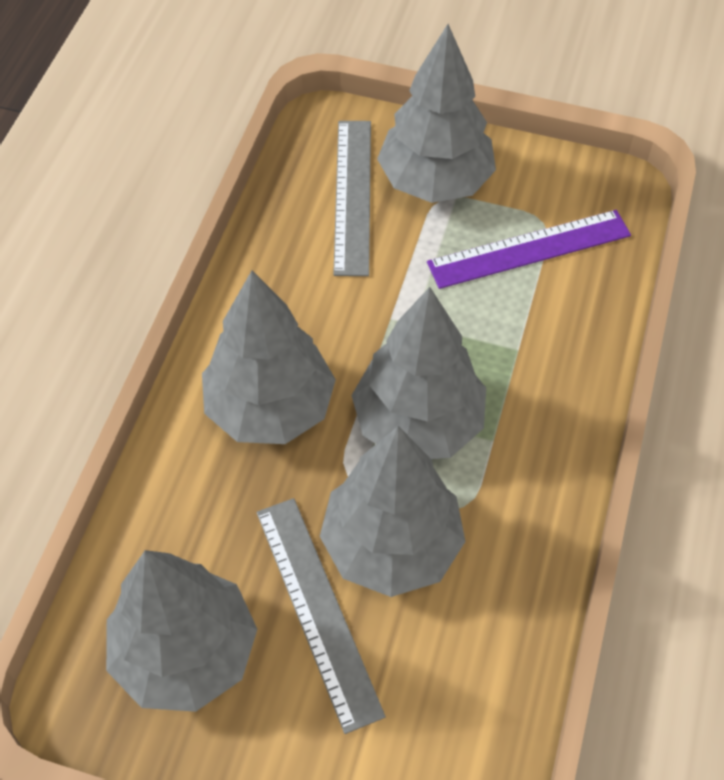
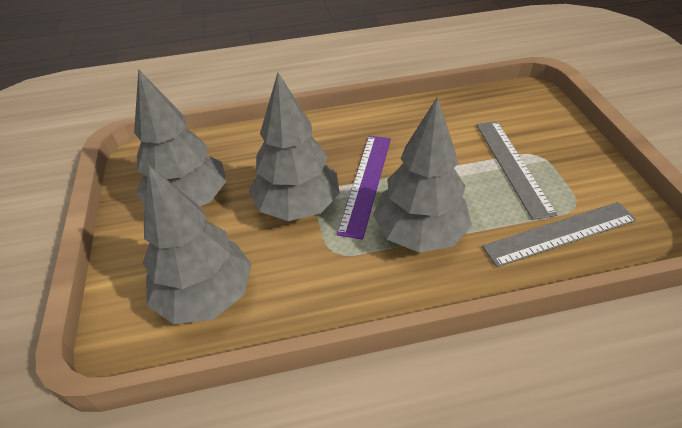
grey tree: [106,550,257,712] [202,270,336,444] [320,426,466,597] [351,287,486,459] [377,24,496,203] = 5 -> [134,69,227,207] [143,165,252,324] [249,73,340,221] [373,97,472,253] = 4

